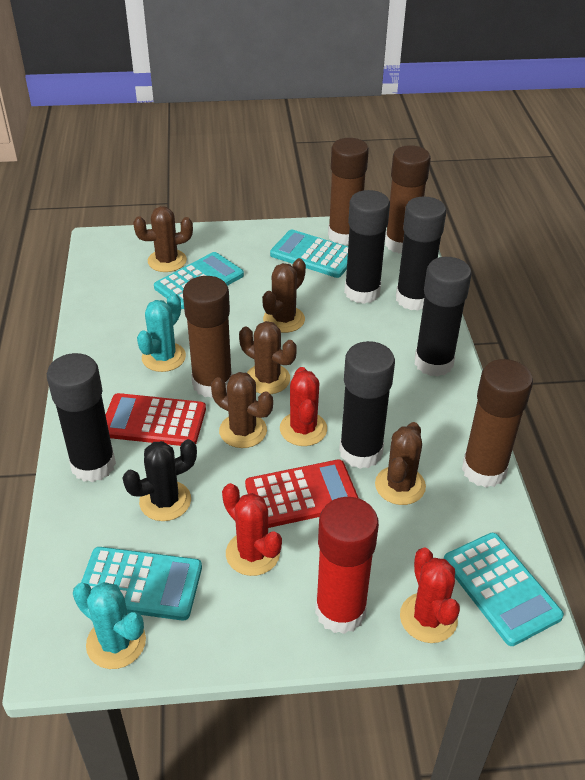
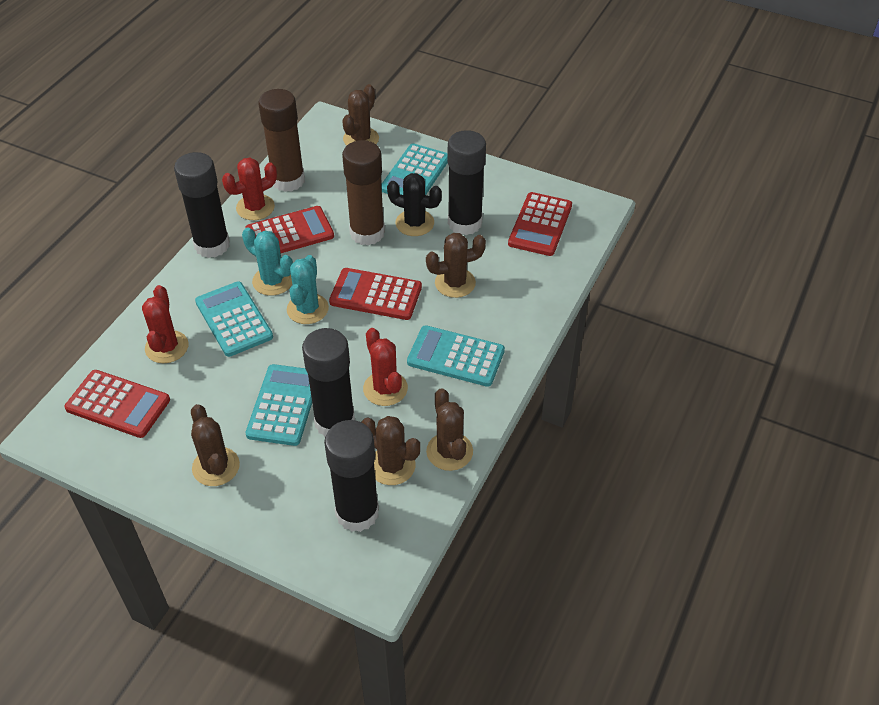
black glue stick: [47,353,116,482] [339,341,395,469] [344,190,390,304] [396,197,446,310] [415,257,472,377] = 5 -> [174,152,230,258] [302,328,355,437] [324,420,379,532] [448,130,486,235] = 4
brown glue stick: [183,276,232,398] [328,138,369,245] [385,145,431,254] [462,359,533,487] = 4 -> [258,89,305,192] [342,140,385,245] = 2
red calculator: [106,393,206,446] [245,459,358,528] = 2 -> [64,370,170,438] [245,206,334,253] [329,268,422,320] [508,192,572,256] = 4
red glue stick: [315,497,379,634] = 1 -> none = 0

